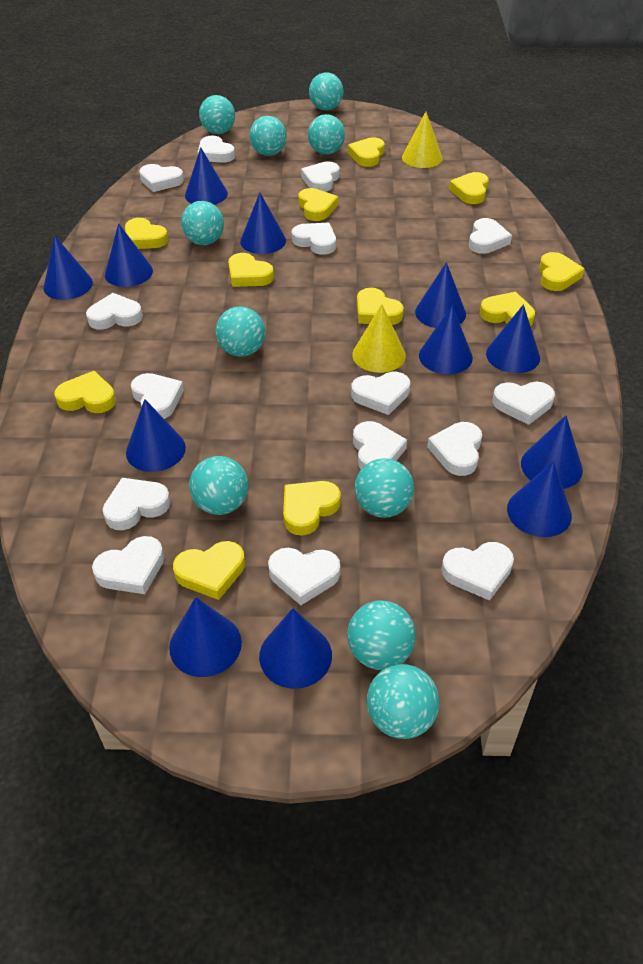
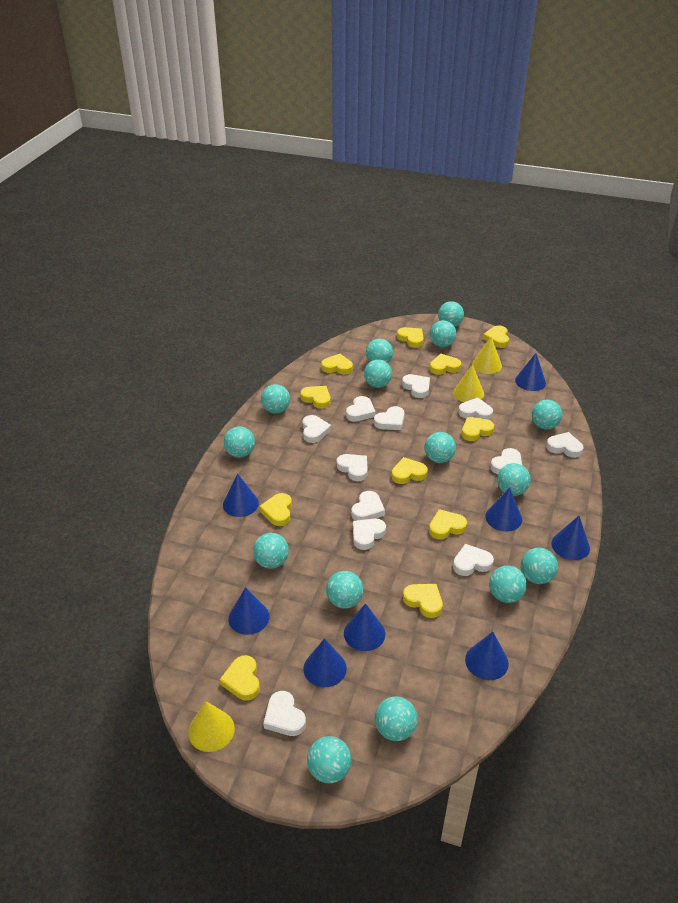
blue cone: [43,235,93,300] [105,223,153,287] [126,399,186,472] [169,597,242,677] [185,147,228,205] [240,192,286,254] [259,608,332,689] [415,262,466,328] [419,306,473,374] [486,304,540,373] [507,461,572,537] [521,415,583,489] = 12 -> [223,474,259,517] [228,587,270,635] [303,638,347,687] [344,603,385,651] [465,632,509,680] [485,488,522,531] [515,353,546,391] [552,516,590,560] = 8
turquoise ball: [181,201,224,245] [189,456,249,515] [199,95,235,134] [216,307,265,357] [249,116,287,156] [308,114,345,155] [309,72,343,110] [347,601,416,670] [355,458,414,518] [367,664,440,739] = 10 -> [224,426,255,458] [253,533,289,569] [261,384,290,414] [307,736,351,783] [326,571,363,609] [364,359,392,388] [366,339,393,363] [375,696,418,741] [424,432,456,463] [430,320,456,347] [438,301,464,327] [489,566,527,603] [497,463,531,496] [521,548,558,584] [532,400,562,430] = 15
white heart: [86,293,143,329] [92,536,164,594] [103,478,171,530] [131,373,184,419] [139,164,184,192] [198,136,235,163] [268,548,340,605] [292,222,336,255] [301,161,340,192] [351,372,410,415] [353,421,407,470] [427,422,482,476] [441,542,514,601] [469,218,512,254] [493,382,555,425] = 15 -> [263,691,306,736] [302,415,331,443] [337,454,368,481] [346,396,376,422] [351,491,385,521] [353,518,386,550] [374,406,405,430] [402,374,430,398] [453,544,494,576] [458,398,493,420] [490,448,522,474] [546,432,583,458] = 12
yellow cone: [352,304,406,373] [402,112,443,168] = 2 -> [188,701,235,752] [453,364,484,402] [472,337,502,374] = 3

